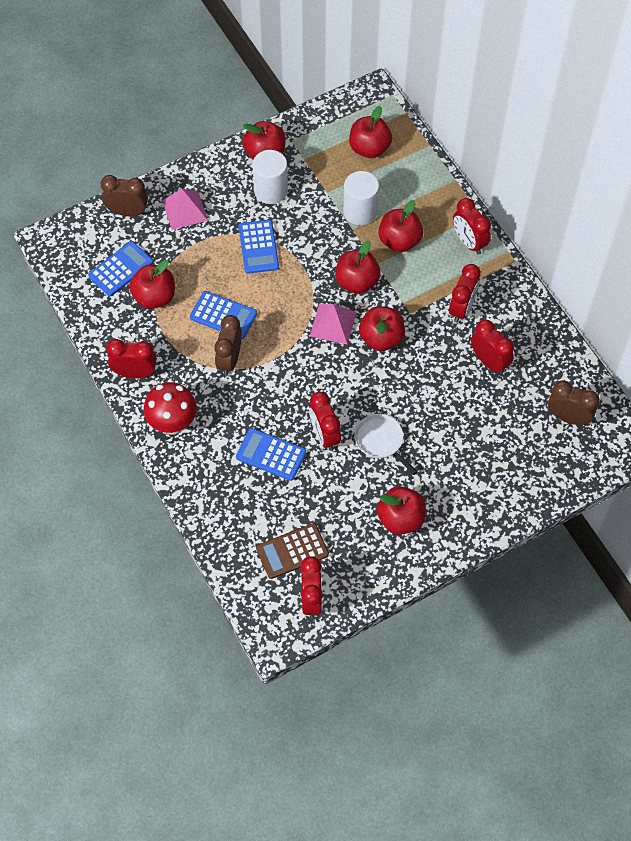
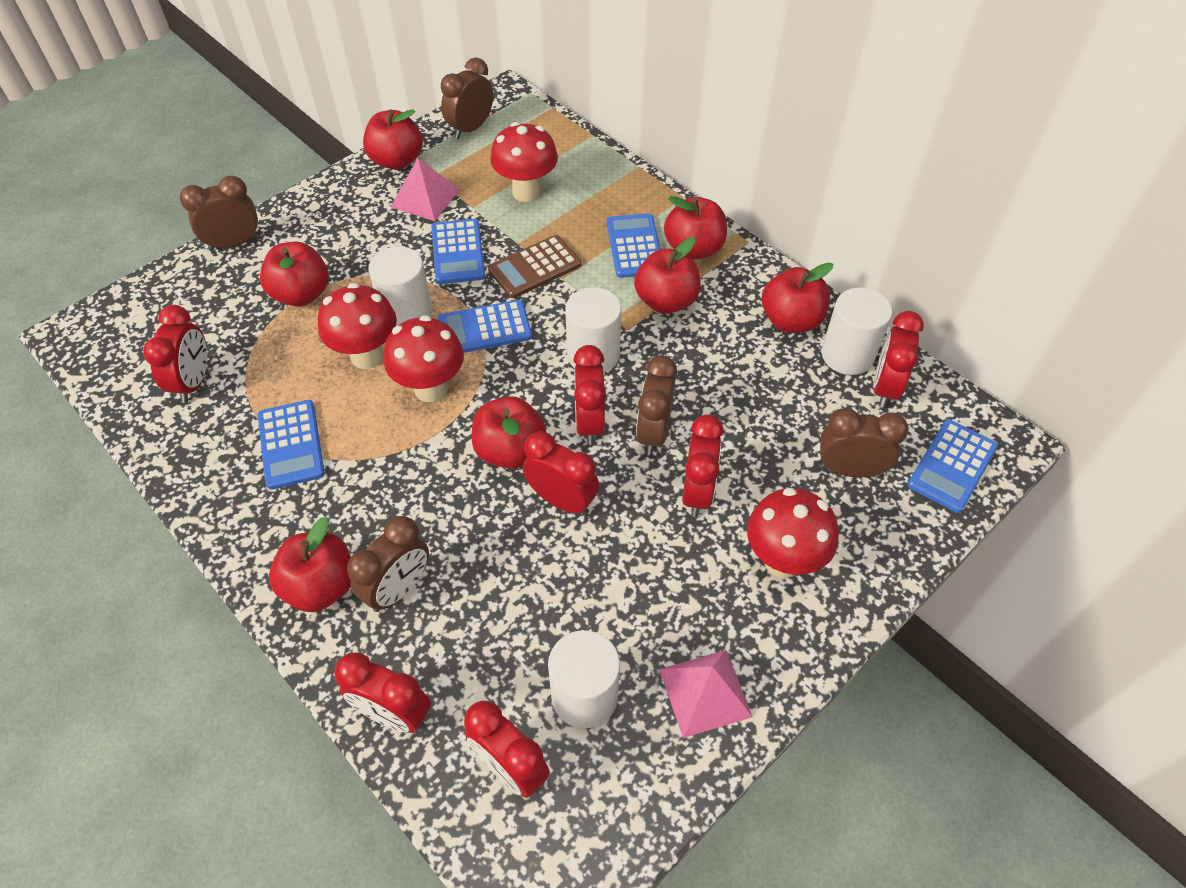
blue calculator: [88,241,153,296] [190,291,257,339] [236,428,306,481] [239,220,279,274] = 4 -> [258,400,325,490] [431,219,485,284] [438,300,532,353] [607,213,661,278] [907,419,998,513] = 5
brown clock: [101,175,148,216] [214,315,242,375] [548,380,600,425] = 3 -> [180,176,259,250] [347,516,429,612] [441,57,493,139] [636,355,677,455] [820,408,908,477] = 5
red clock: [106,339,156,378] [300,556,323,618] [309,392,341,451] [449,264,481,323] [453,198,491,255] [471,320,514,374] = 6 -> [143,305,207,403] [334,652,431,733] [464,701,550,798] [523,431,599,515] [573,345,606,445] [682,414,724,517] [873,311,924,408] = 7
red mushroom: [144,382,197,434] = 1 -> [318,283,397,369] [384,315,464,402] [490,122,558,202] [747,488,839,578] = 4
white cylinder: [252,150,288,204] [343,171,379,225] = 2 -> [368,246,432,326] [548,630,620,728] [565,287,622,373] [822,287,892,375] = 4
white pan: [354,414,417,475] = 1 -> none = 0

